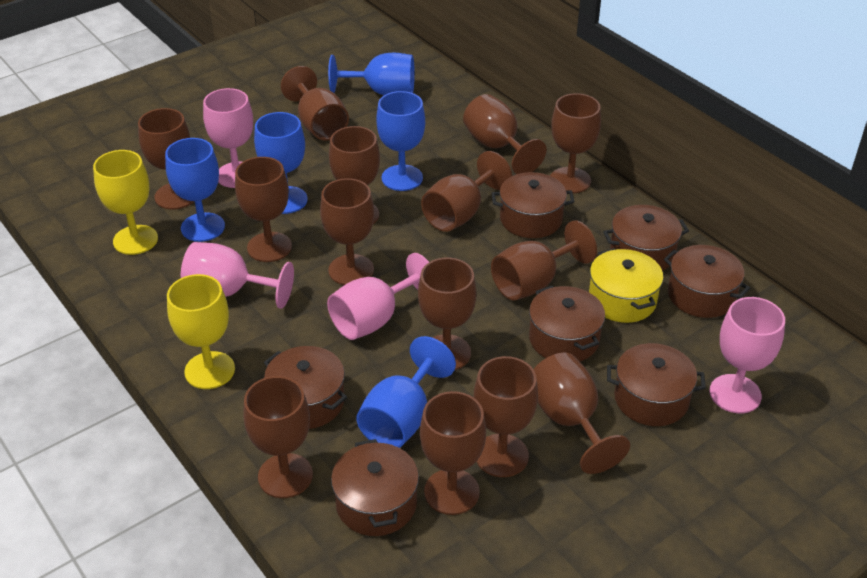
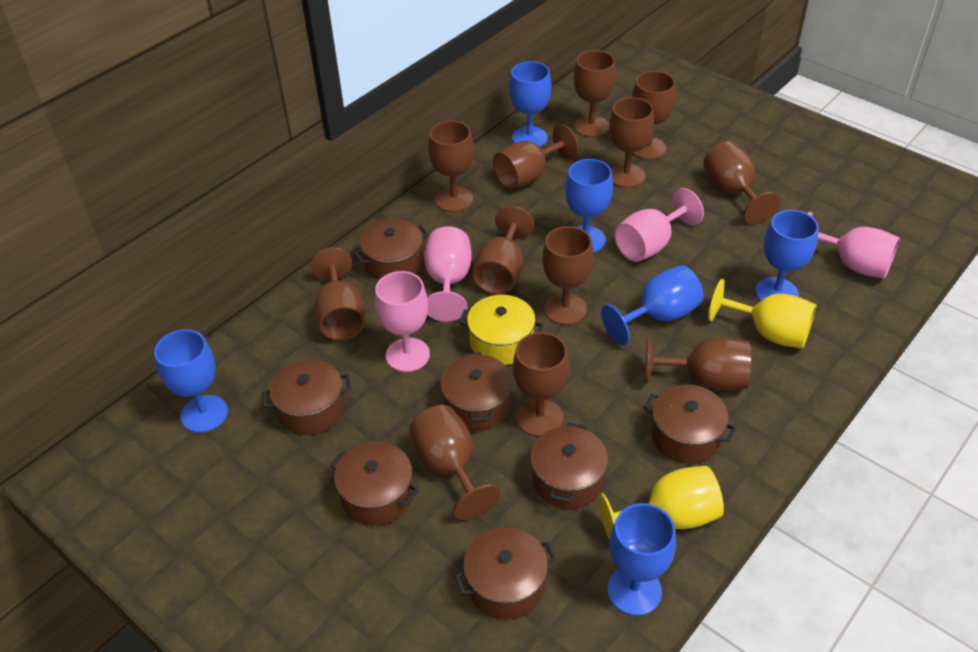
blue goblet: [165,138,225,242] [254,112,308,214] [328,53,415,95] [356,336,456,448] [376,91,425,191] = 5 -> [154,329,228,433] [509,61,551,147] [565,159,613,253] [601,265,704,345] [608,503,676,616] [755,210,819,301] = 6
brown goblet: [138,108,194,210] [235,157,292,262] [243,376,313,498] [281,66,349,141] [320,178,374,285] [329,126,380,224] [418,258,477,370] [420,391,486,515] [421,151,512,232] [463,94,547,174] [474,356,538,477] [491,220,597,300] [533,353,630,474] [550,93,601,193] = 14 -> [310,247,365,340] [409,405,501,520] [428,121,474,212] [472,206,534,294] [493,124,579,190] [513,332,569,437] [542,226,594,325] [574,50,616,137] [609,97,654,188] [632,71,676,160] [645,337,751,390] [703,141,780,224] = 12

